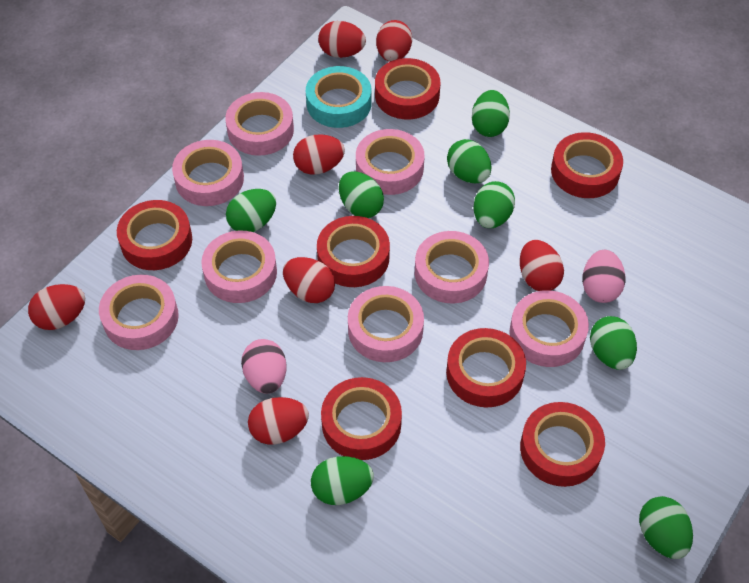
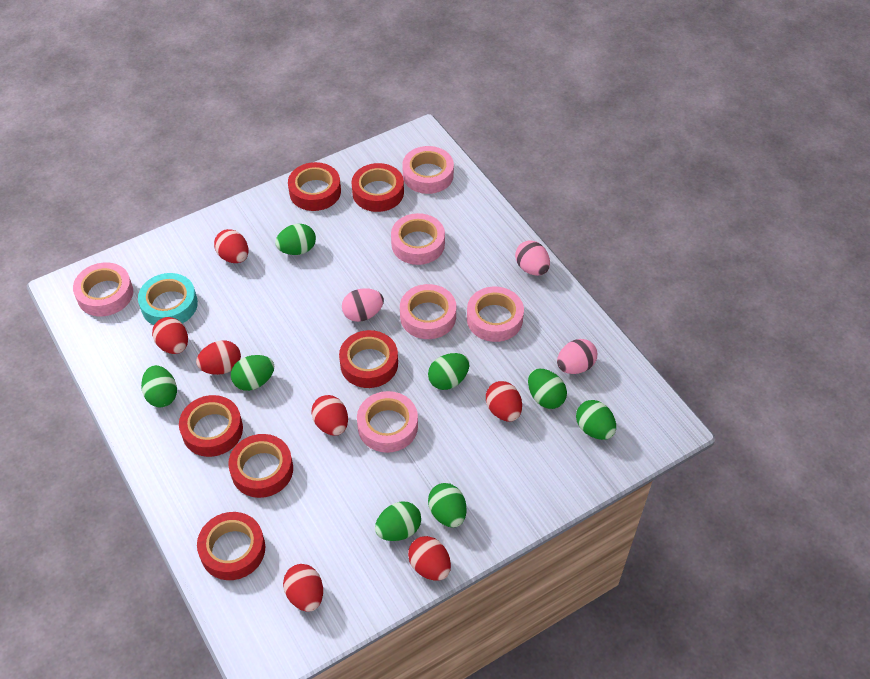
pink egg: [241,339,286,394] [582,250,626,303] = 2 -> [342,288,384,322] [515,240,550,276] [557,339,597,374] = 3
pink tape: [99,275,179,350] [172,140,244,206] [201,231,277,303] [225,92,294,156] [348,286,424,362] [356,129,425,195] [415,231,489,303] [509,290,589,367] = 8 -> [73,262,133,316] [357,391,418,453] [391,213,445,265] [400,284,456,339] [402,146,454,194] [467,287,524,342] = 6
red tape: [117,200,192,270] [317,216,390,287] [321,377,402,460] [375,58,440,119] [446,328,526,408] [520,402,605,487] [551,132,623,198] = 7 -> [179,395,243,457] [197,512,265,580] [228,434,293,498] [288,162,341,211] [339,330,398,388] [351,163,404,212] = 6

